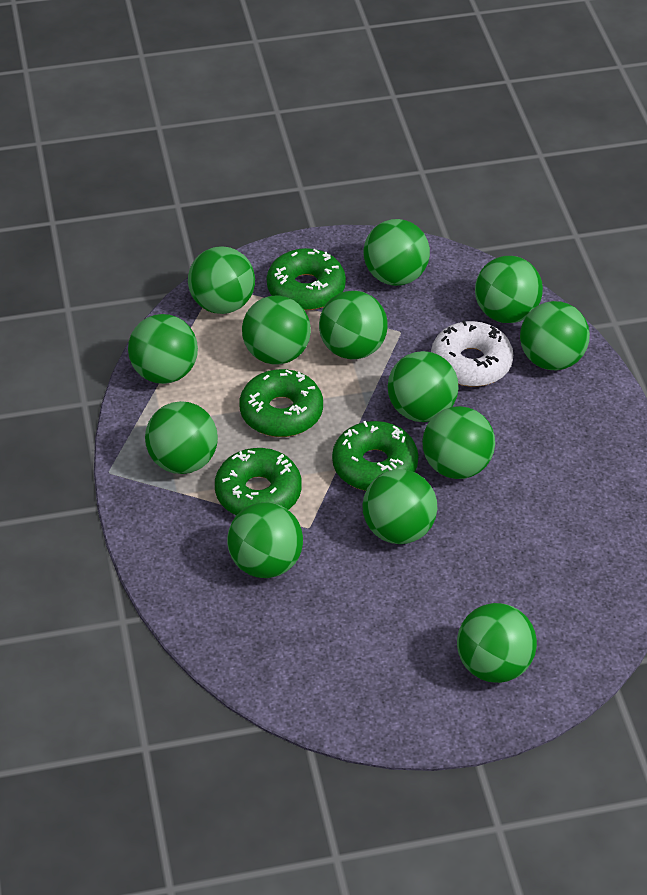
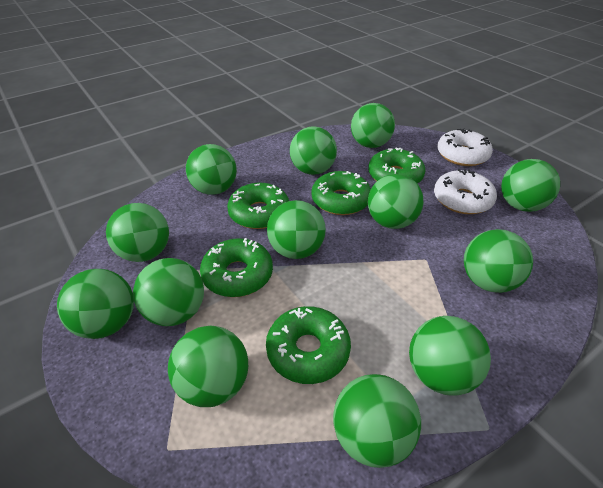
green donut: [215,448,302,515] [239,369,323,437] [267,248,346,310] [332,421,419,491] = 4 -> [200,238,273,297] [227,183,289,229] [266,306,351,384] [311,171,371,215] [368,147,425,183] = 5
white donut: [431,320,513,387] = 1 -> [434,169,497,214] [437,128,493,166] = 2

